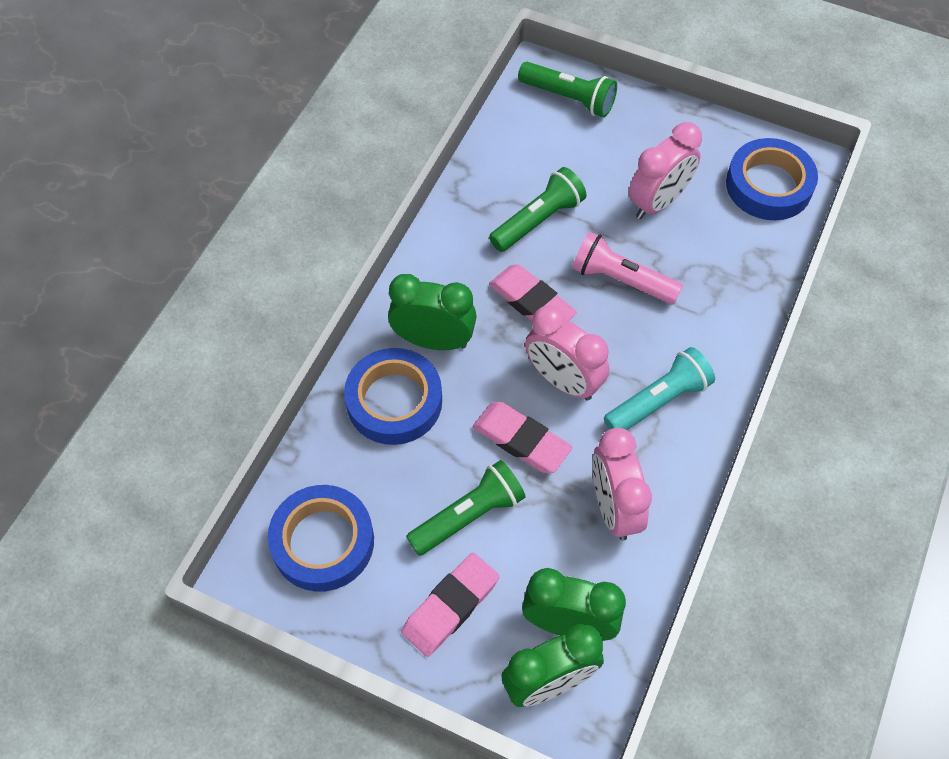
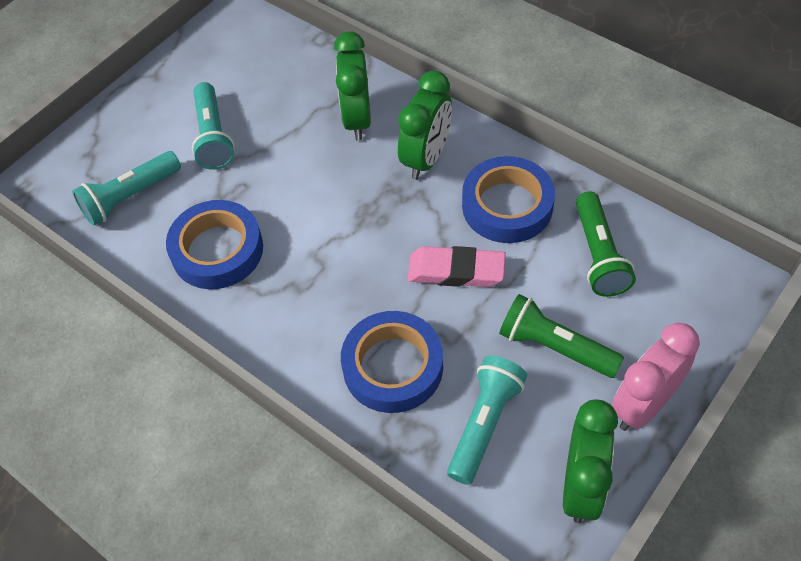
green flashlight: [406,460,526,556] [489,167,587,252] [518,62,617,117] = 3 -> [499,294,624,378] [576,191,636,297] = 2
pink clock: [525,305,609,400] [593,428,652,540] [629,122,702,219] = 3 -> [612,323,700,431] = 1
pink eraser: [401,553,499,657] [473,402,573,473] [489,264,577,321] = 3 -> [407,246,506,287] = 1
pink flashlight: [572,231,683,304] = 1 -> none = 0
turquoise flashlight: [604,347,715,430] = 1 -> [72,151,181,226] [192,82,235,170] [447,356,527,485] = 3

